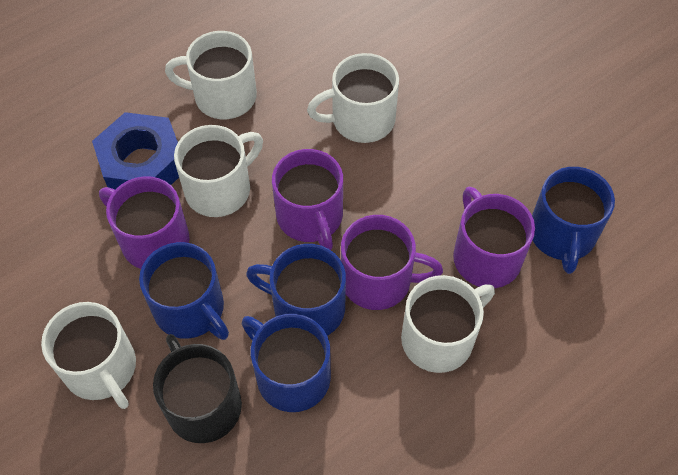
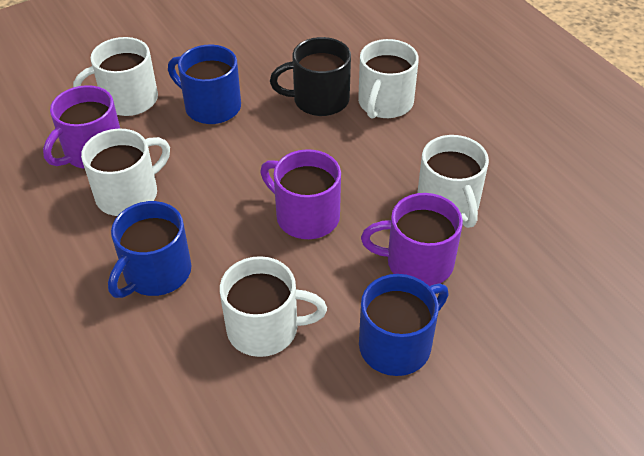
blue mug: [139,242,229,340] [242,314,331,412] [246,244,346,336] [532,167,615,274] = 4 -> [108,201,191,298] [168,45,241,124] [359,274,449,376] = 3
blue nut: [92,112,179,189] = 1 -> none = 0
purple mug: [99,176,190,269] [272,149,343,250] [341,215,443,310] [453,187,535,288] = 4 -> [43,85,120,169] [260,149,341,239] [361,193,463,286] = 3

